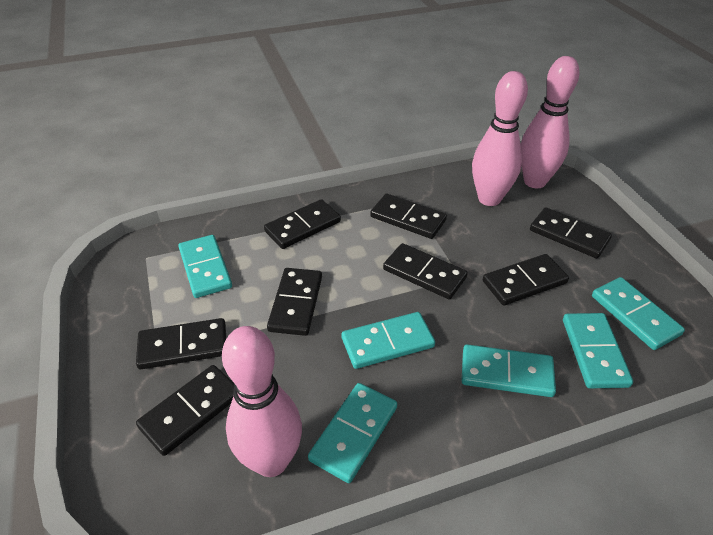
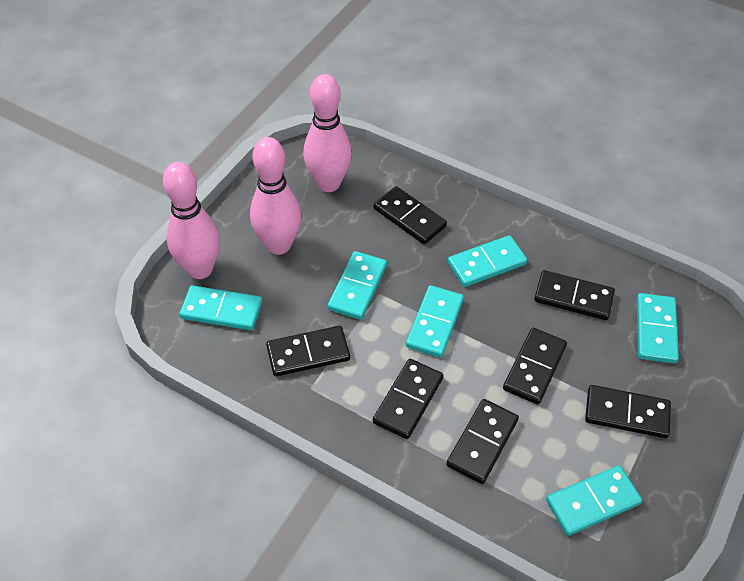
black domino: [136,318,226,369] [136,365,234,456] [264,199,341,249] [267,268,322,336] [370,194,447,239] [383,243,468,299] [483,254,569,306] [530,207,612,258] = 8 -> [266,326,350,377] [373,359,443,439] [374,186,447,244] [446,399,519,484] [503,328,567,405] [534,270,615,320] [585,385,671,438] = 7

